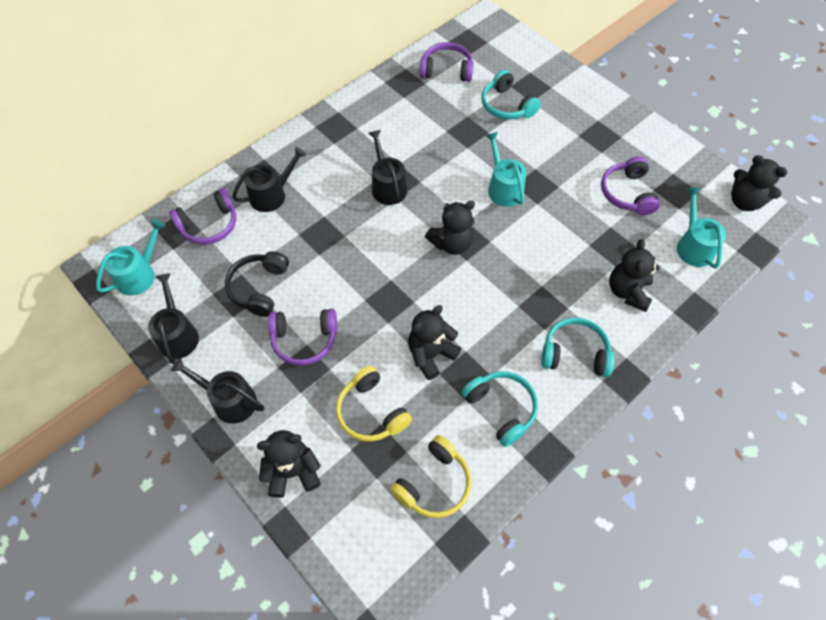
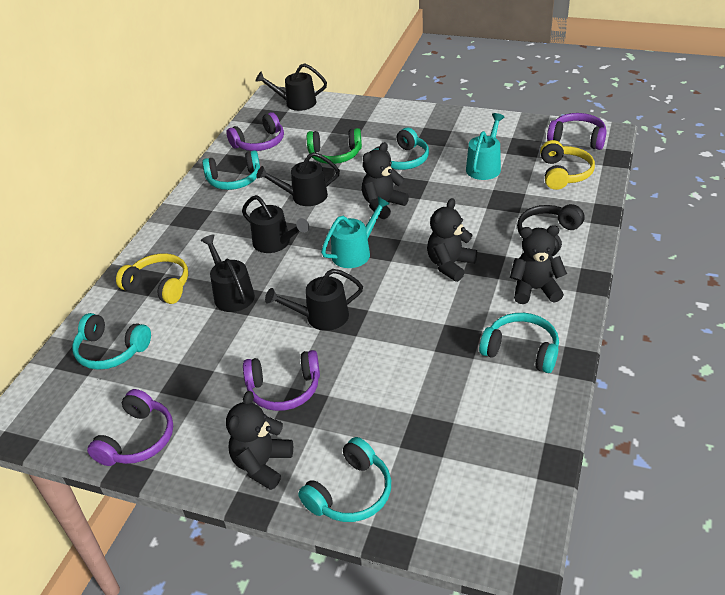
black teddy bear: [257,430,321,498] [408,305,461,380] [425,201,475,255] [609,239,660,312] [731,155,787,211] = 5 -> [226,391,293,490] [362,142,409,219] [427,198,477,282] [510,225,567,304] = 4
black watering can: [148,273,199,364] [171,357,264,424] [232,147,307,212] [368,130,407,205] = 4 -> [201,234,255,312] [242,195,309,253] [256,63,327,111] [256,152,340,206] [265,269,363,331] = 5
green headphones: none = 0 -> [307,128,362,164] = 1
turquoise headphones: [462,371,538,447] [482,70,541,120] [541,317,615,377] = 3 -> [72,313,151,370] [202,150,260,190] [298,437,391,522] [371,128,429,170] [479,313,559,373] = 5
turquoise watering can: [96,219,166,296] [485,132,526,207] [677,187,726,269] = 3 -> [321,197,390,268] [466,113,504,180] = 2

